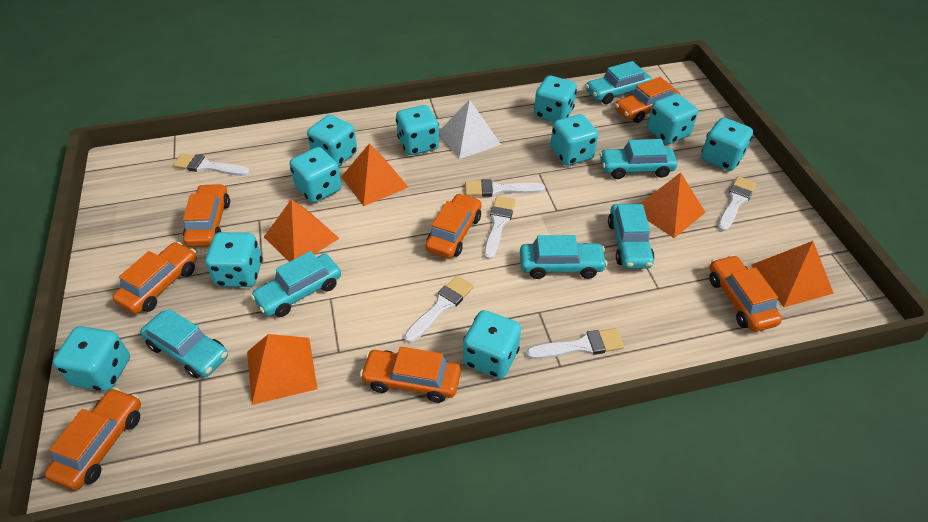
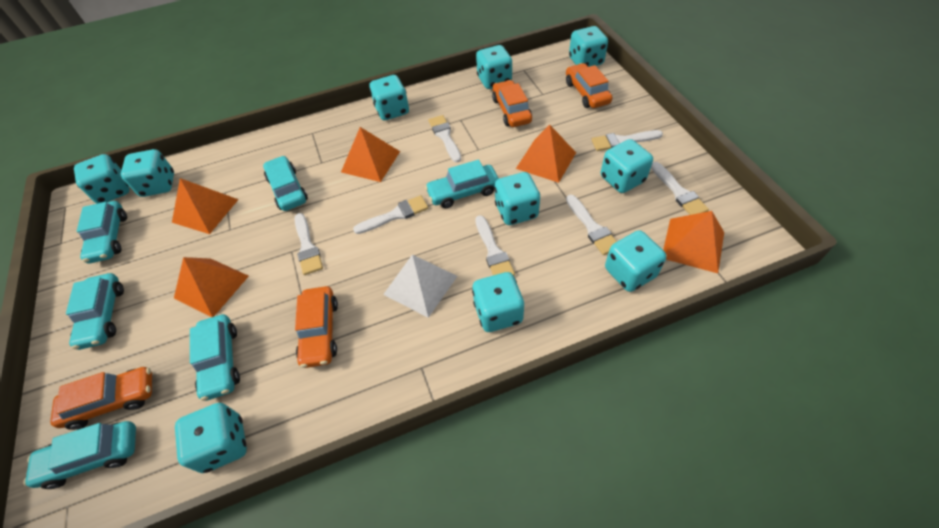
orange car: [44,388,141,490] [112,242,197,314] [183,184,230,247] [360,347,461,403] [425,193,481,258] [615,77,681,123] [709,255,782,332] = 7 -> [50,367,152,430] [295,286,338,368] [492,80,532,127] [566,63,613,108] = 4
white brush: [173,153,250,176] [404,276,474,343] [465,179,545,197] [484,196,515,260] [526,328,624,359] [717,176,756,232] = 6 -> [295,213,323,275] [353,195,428,234] [428,115,461,162] [475,215,515,276] [566,195,617,255] [592,130,663,151] [651,162,709,215] = 7

